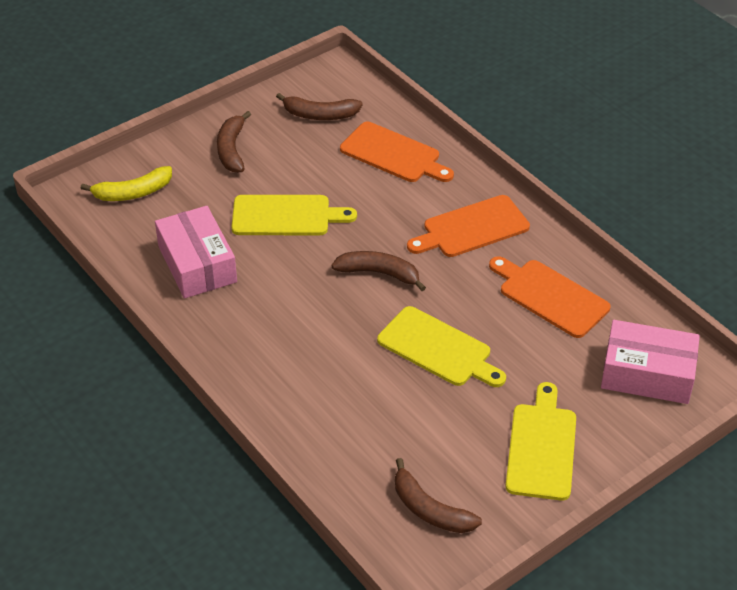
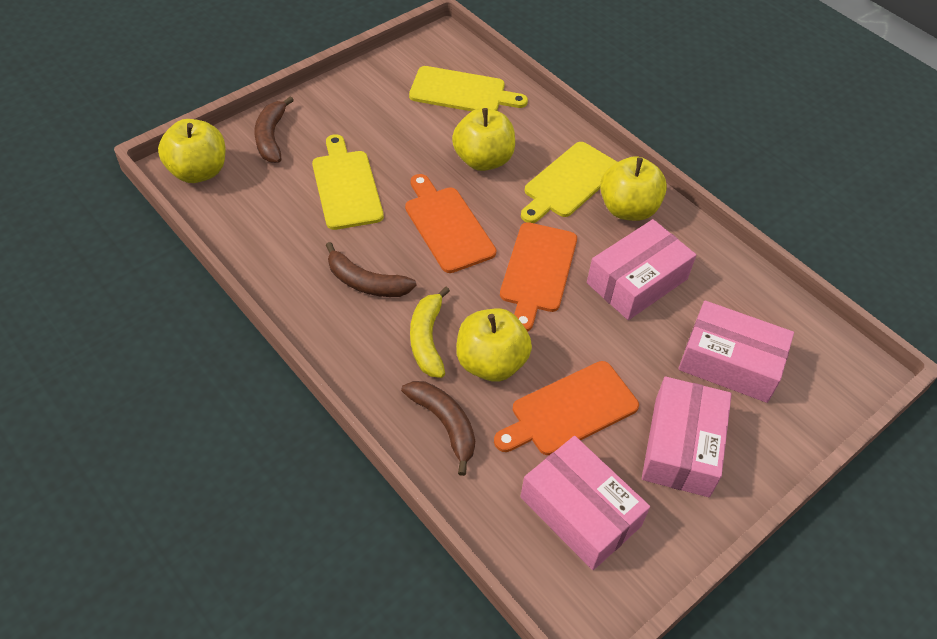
brown banana: [217,111,251,173] [276,93,363,120] [332,251,426,291] [395,458,482,533] = 4 -> [254,96,294,163] [326,242,416,297] [401,381,475,476] = 3
pink box: [155,206,237,298] [601,320,700,404] = 2 -> [520,436,650,570] [587,219,696,320] [642,377,732,497] [678,301,794,403] = 4
yellow apple: none = 0 -> [158,119,225,183] [452,108,515,171] [456,308,532,382] [600,156,667,221] = 4

